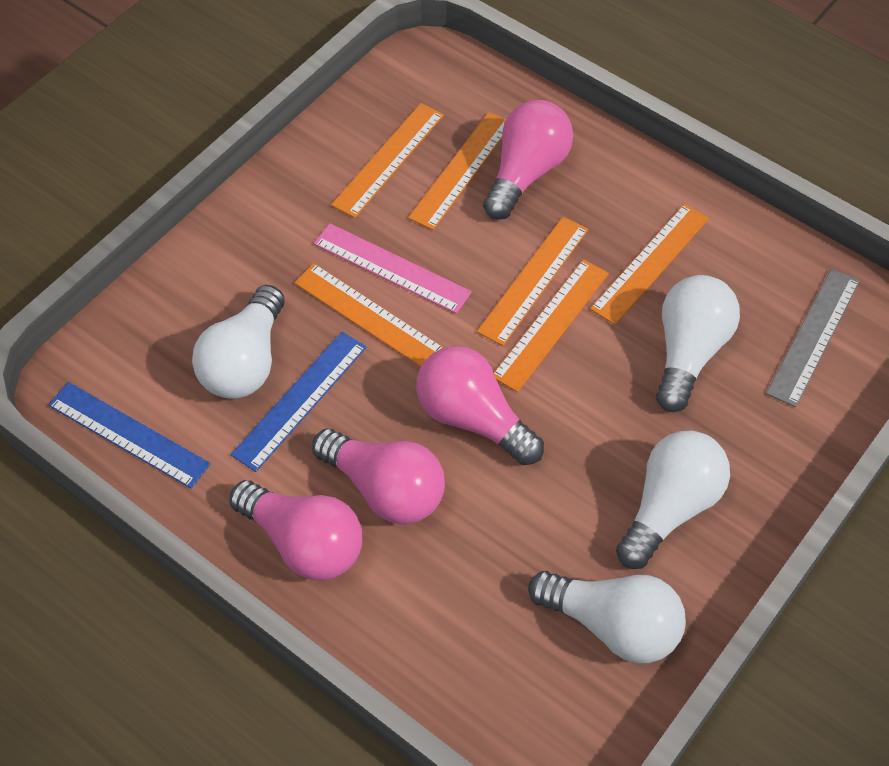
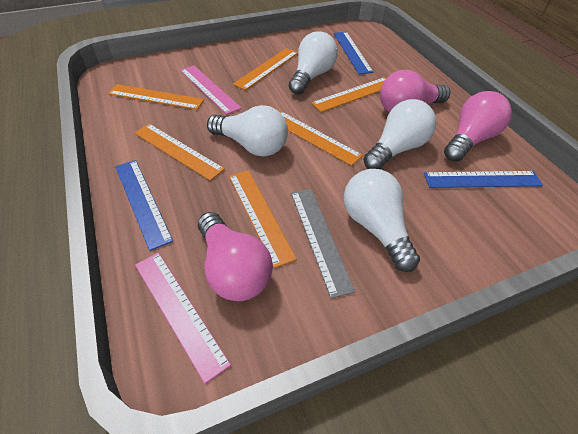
blue ruler: [48,382,211,488] [231,332,367,472] = 2 -> [115,160,173,251] [333,32,374,74] [424,171,543,188] = 3
pink light bulb: [229,480,362,581] [312,428,445,524] [416,346,544,465] [483,100,573,220] = 4 -> [198,212,273,301] [380,70,450,113] [444,91,512,162] = 3
pink ruler: [314,223,472,314] = 1 -> [135,252,231,384] [180,66,242,115] = 2

